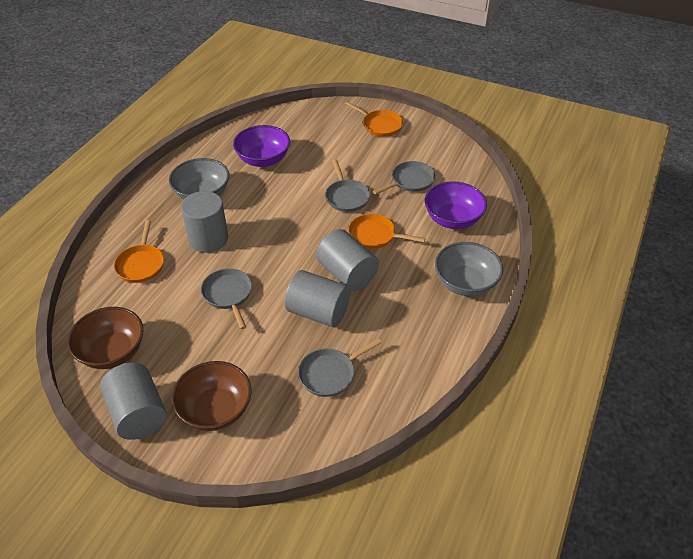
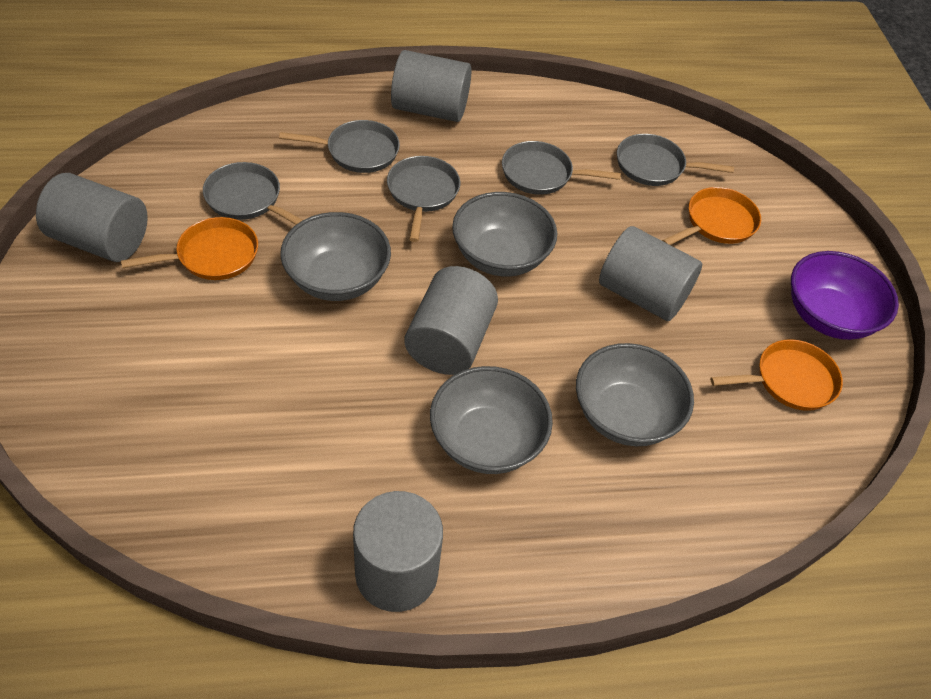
brown bowl: [67,307,143,369] [171,361,251,431] = 2 -> none = 0
grey bowl: [169,158,229,200] [435,242,503,296] = 2 -> [280,212,391,301] [430,366,553,474] [452,192,557,277] [576,343,694,446] = 4
grey cylinder: [100,362,167,440] [181,191,228,253] [285,270,350,327] [316,229,379,291] = 4 -> [36,173,148,262] [353,491,443,612] [391,50,471,122] [404,266,498,375] [599,226,702,321] = 5
grey pan: [201,268,252,329] [298,339,382,397] [325,159,370,212] [373,161,436,195] = 4 -> [203,162,302,225] [279,120,400,173] [387,156,460,242] [502,141,621,195] [617,134,734,186] = 5
purple bowl: [233,125,290,167] [425,181,487,229] = 2 -> [791,251,899,340] = 1

